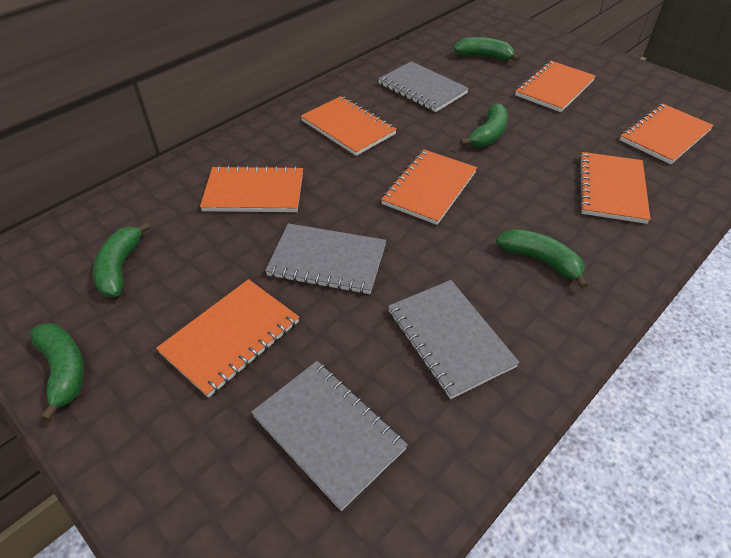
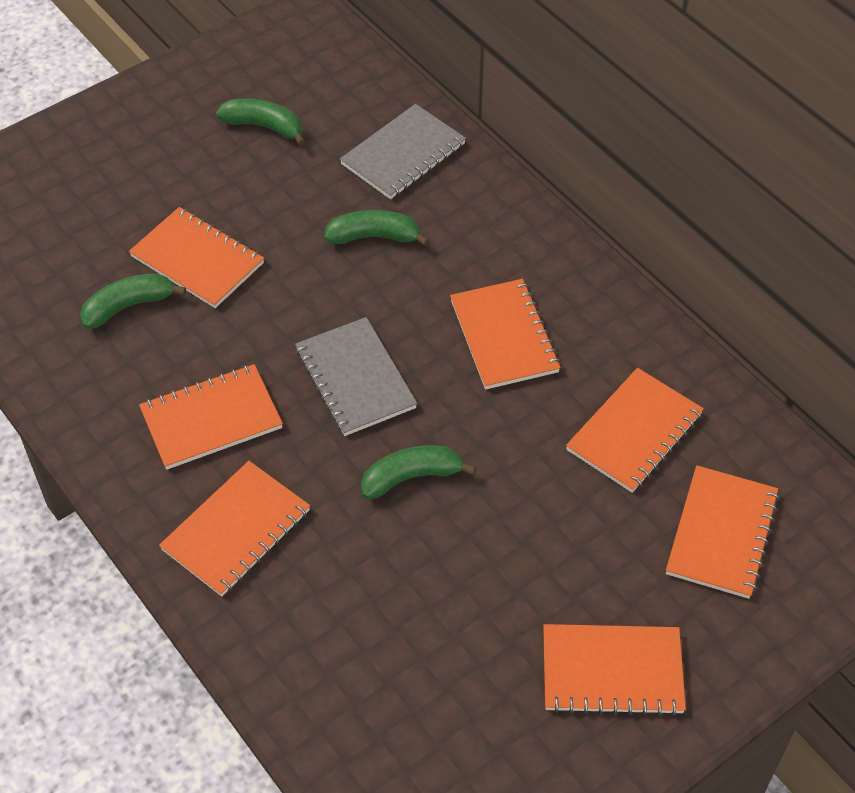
green banana: [30,323,84,421] [93,222,151,297] [453,37,520,62] [460,103,508,147] [496,229,588,289] = 5 -> [80,273,186,329] [216,99,305,146] [324,210,429,246] [361,445,476,499] = 4
grey notebook: [251,361,408,511] [265,223,386,294] [378,61,469,112] [388,280,520,399] = 4 -> [295,317,417,436] [340,104,466,199] = 2

